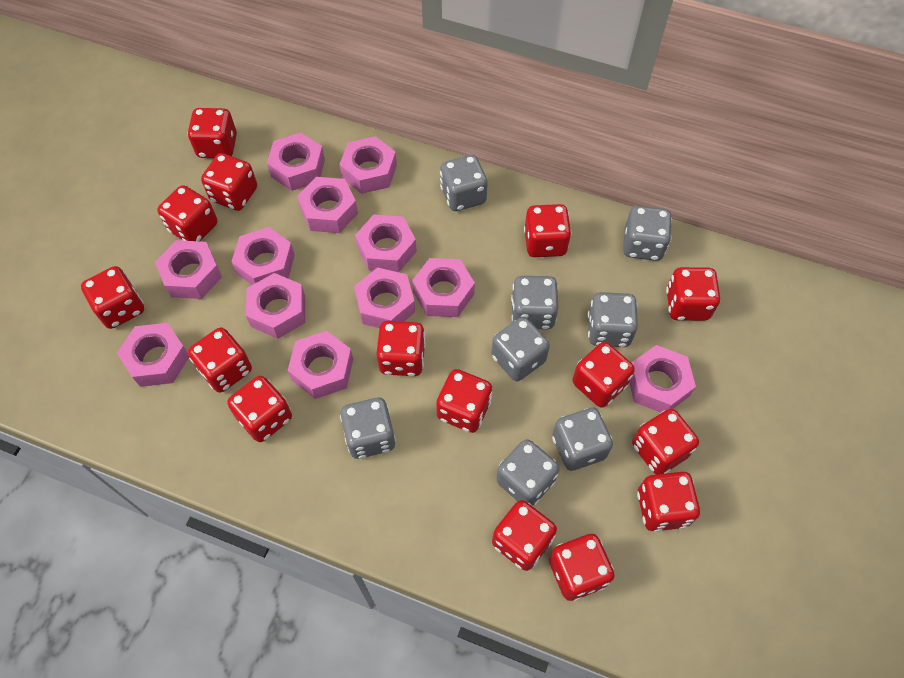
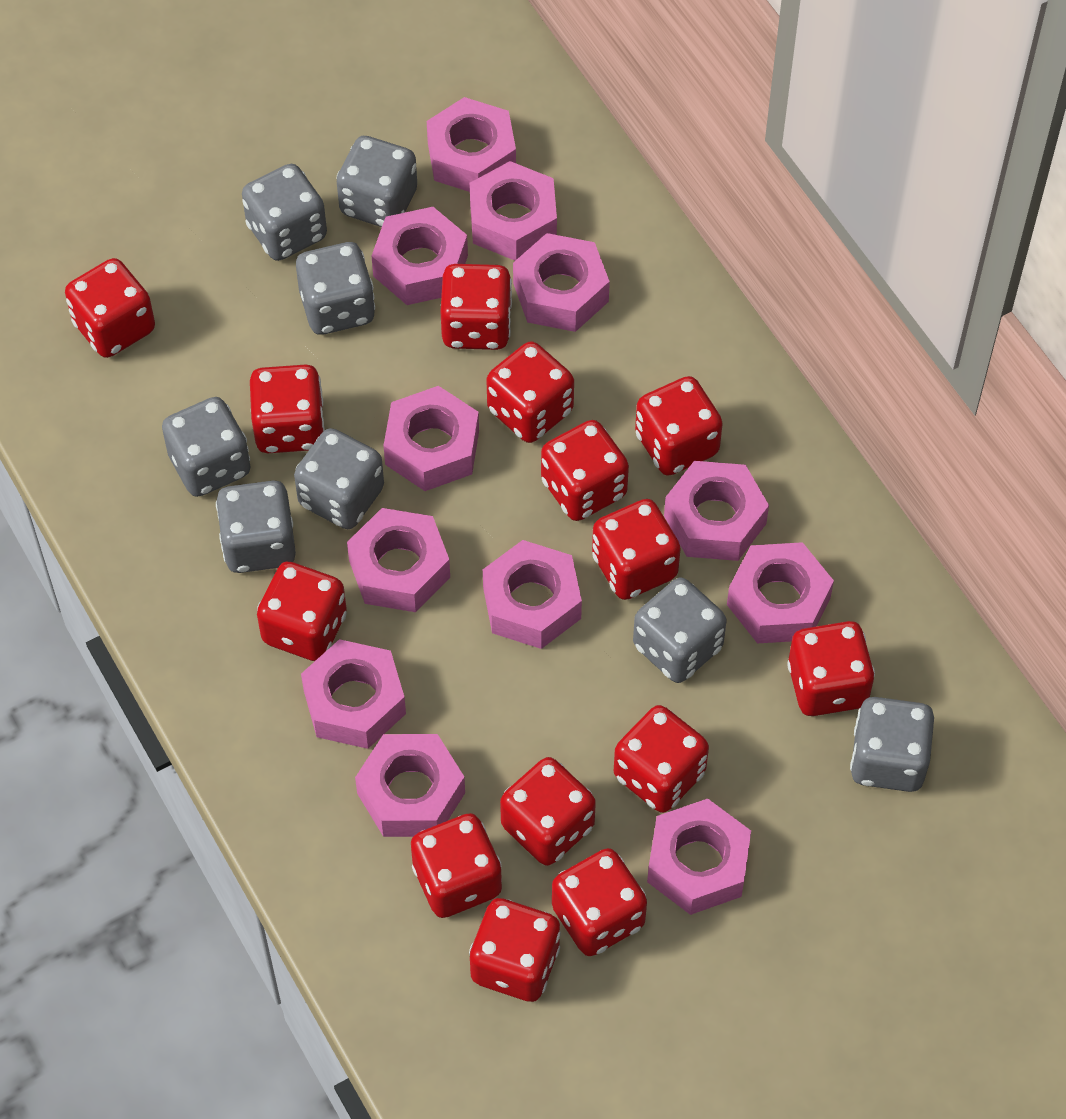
red dice: [81,266,144,329] [157,185,217,241] [188,108,237,158] [188,327,252,393] [201,153,257,211] [227,376,292,442] [376,321,426,376] [436,369,492,433] [492,500,557,571] [524,204,572,257] [549,534,615,601] [572,342,635,408] [632,409,699,475] [637,472,700,532] [666,267,720,321] = 15 -> [65,258,155,358] [250,364,325,453] [257,561,347,661] [411,813,502,918] [441,264,512,350] [469,898,561,1002] [486,341,574,443] [500,757,596,866] [541,420,629,521] [552,848,647,956] [592,499,681,600] [614,705,709,813] [635,376,723,476] [787,621,875,716] = 14

